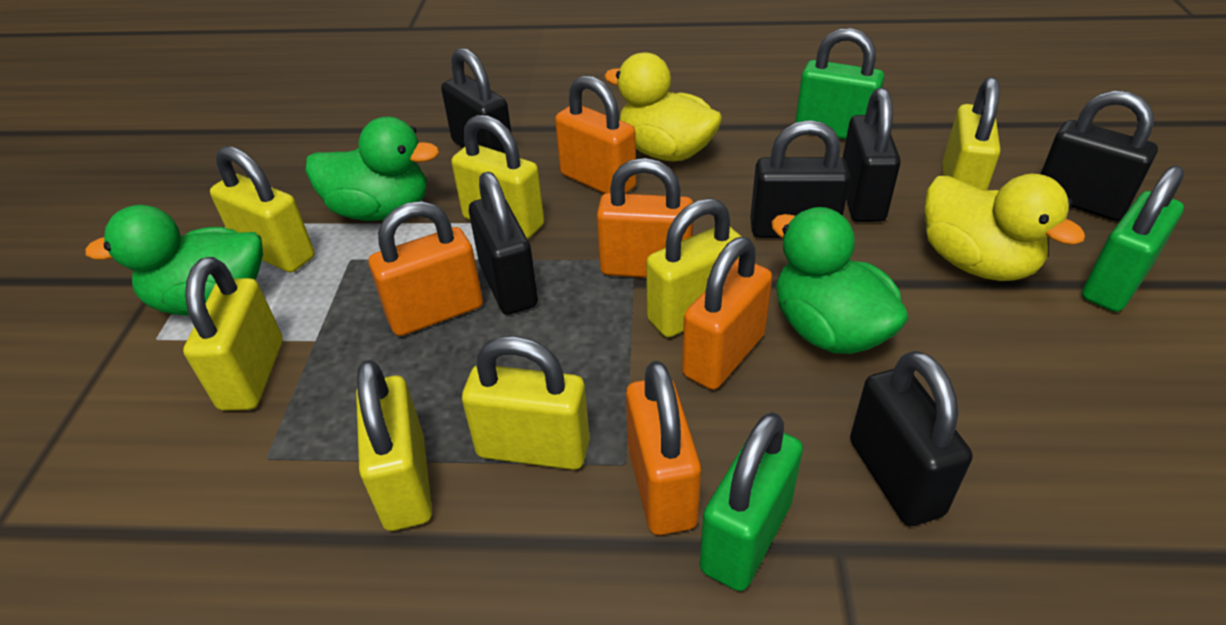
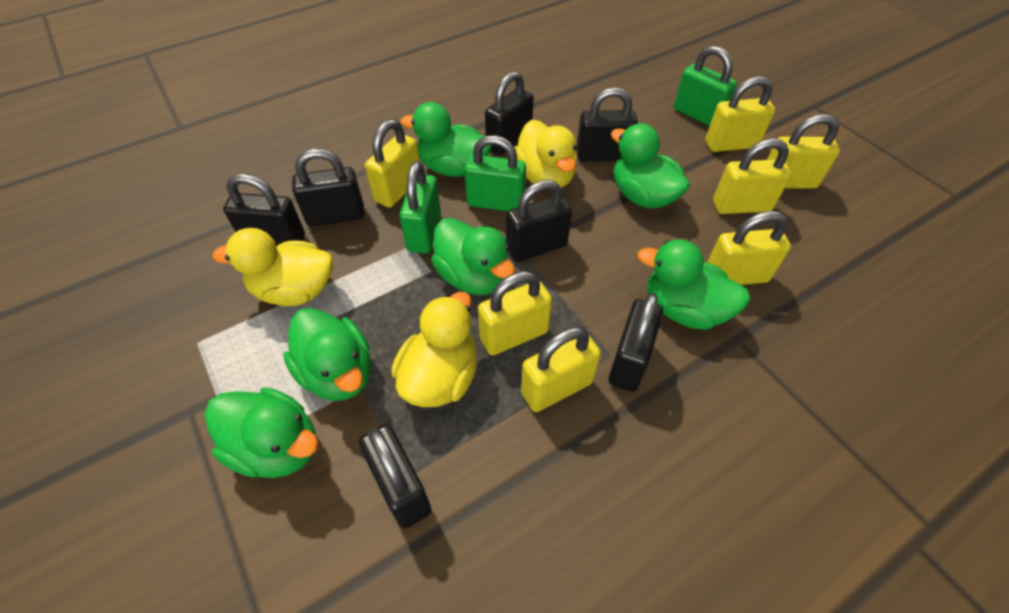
black padlock: [441,48,512,153] [469,172,538,315] [750,120,850,238] [843,88,901,222] [850,351,972,526] [1040,90,1158,221] = 6 -> [223,173,305,246] [292,149,364,226] [359,424,431,529] [485,71,534,156] [506,180,572,262] [576,87,638,161] [609,293,663,392] = 7
green duck: [85,205,263,316] [305,117,439,221] [771,207,908,354] = 3 -> [205,387,319,478] [283,308,371,401] [400,102,492,177] [431,218,515,295] [611,123,690,208] [638,240,750,330] = 6
orange padlock: [369,201,483,336] [555,75,636,194] [597,158,693,278] [626,361,701,535] [682,237,773,390] = 5 -> none = 0
yellow duck: [604,53,722,162] [925,174,1086,281] = 2 -> [213,228,333,306] [391,292,477,407] [514,120,577,188] = 3

